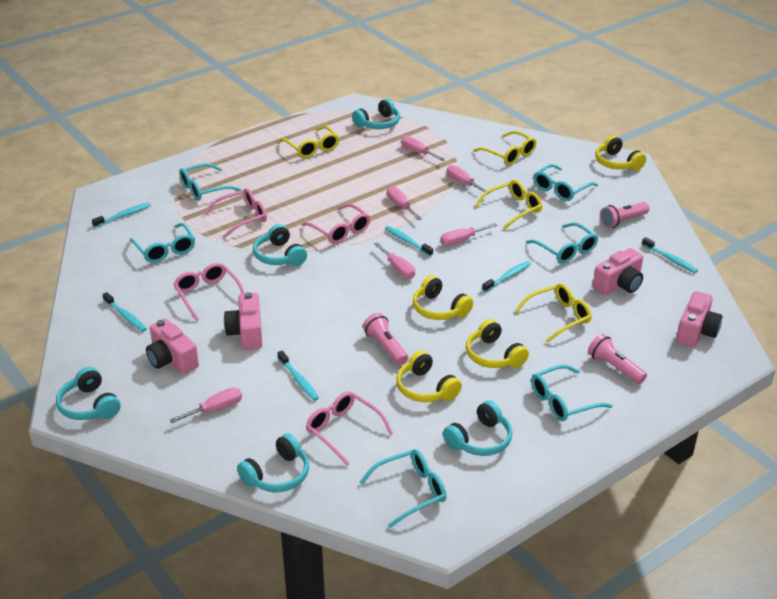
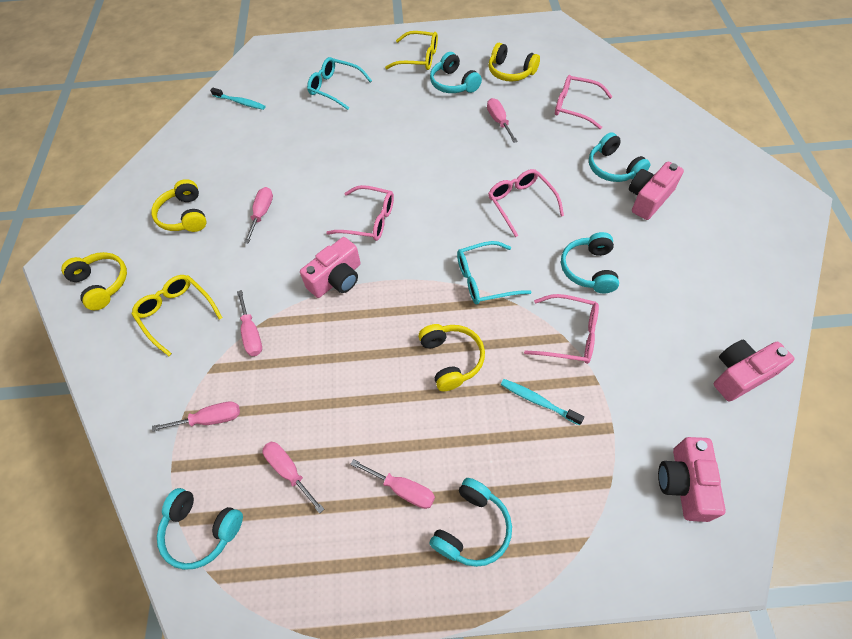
pink flashlight: [363,313,408,365] [588,334,647,384] [600,202,650,228] = 3 -> none = 0
turquoise glasses: [130,223,195,263] [179,163,241,201] [359,449,447,528] [526,222,598,263] [531,364,613,421] [533,164,598,201] = 6 -> [307,57,372,110] [457,241,531,305] = 2
turquoise toothbrush: [92,202,151,227] [102,292,147,332] [278,351,319,401] [385,226,433,256] [482,261,531,292] [642,237,698,273] = 6 -> [210,88,265,110] [501,379,584,426] = 2
yellow glasses: [279,126,339,158] [473,131,536,165] [475,180,542,229] [514,283,591,343] = 4 -> [132,275,222,356] [385,31,438,70] = 2

